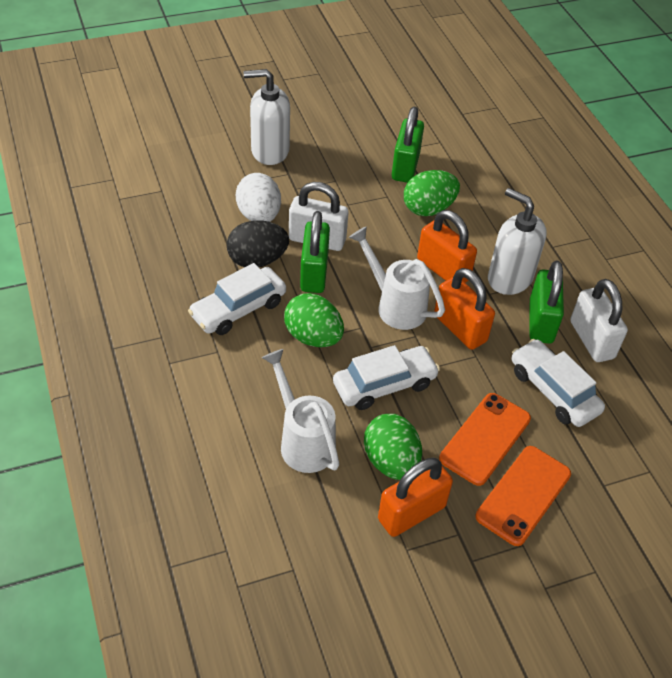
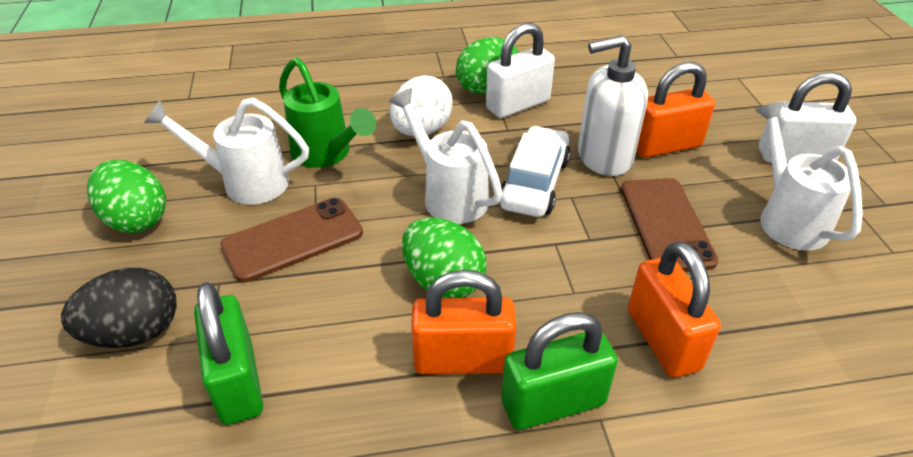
brown phone: none = 0 -> [220,198,363,283] [621,178,719,272] = 2
green padlock: [300,211,330,293] [392,107,424,183] [530,260,564,344] = 3 -> [194,282,263,425] [501,312,618,430] = 2
green watering can: none = 0 -> [279,57,376,168] = 1
orange phone: [439,393,531,486] [476,446,571,546] = 2 -> none = 0
white car: [188,263,286,335] [333,345,440,410] [512,339,605,427] = 3 -> [500,126,571,217] = 1
white soap dispenser: [243,69,290,165] [488,188,547,295] = 2 -> [578,35,648,176] = 1
white watering can: [261,349,339,473] [349,226,445,330] = 2 -> [144,98,309,204] [389,88,503,224] [755,102,863,251] = 3

